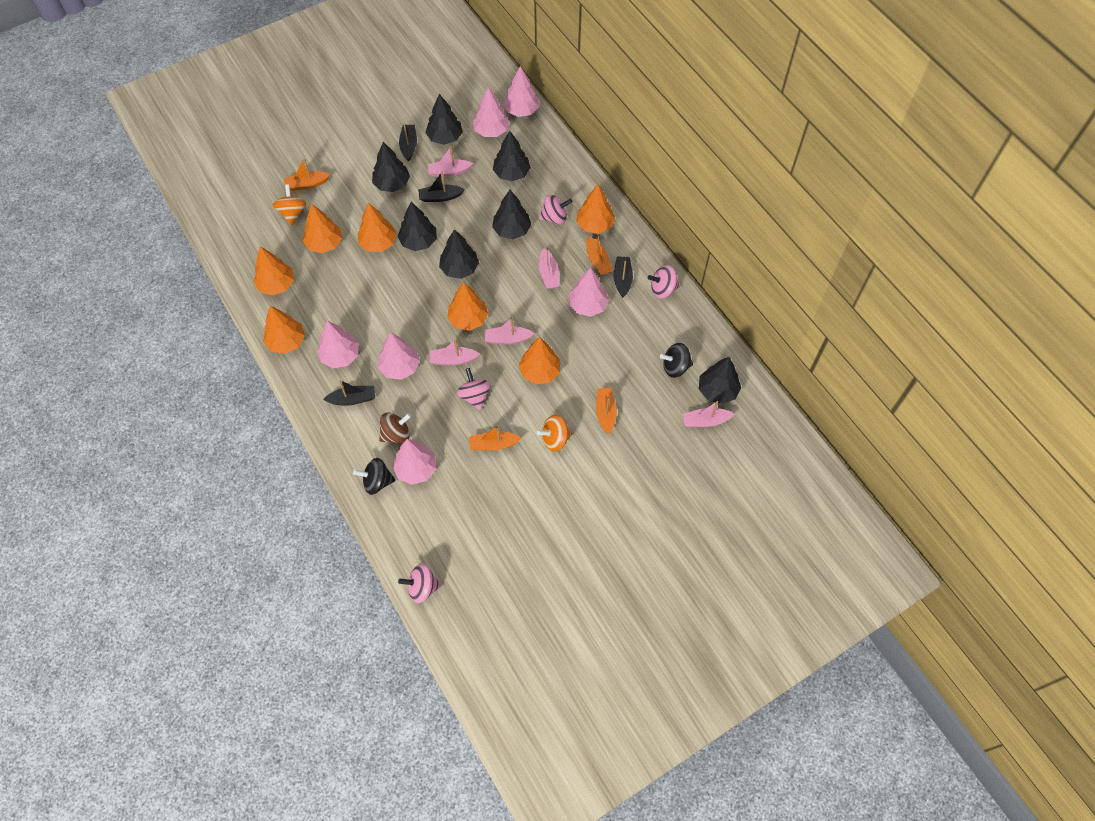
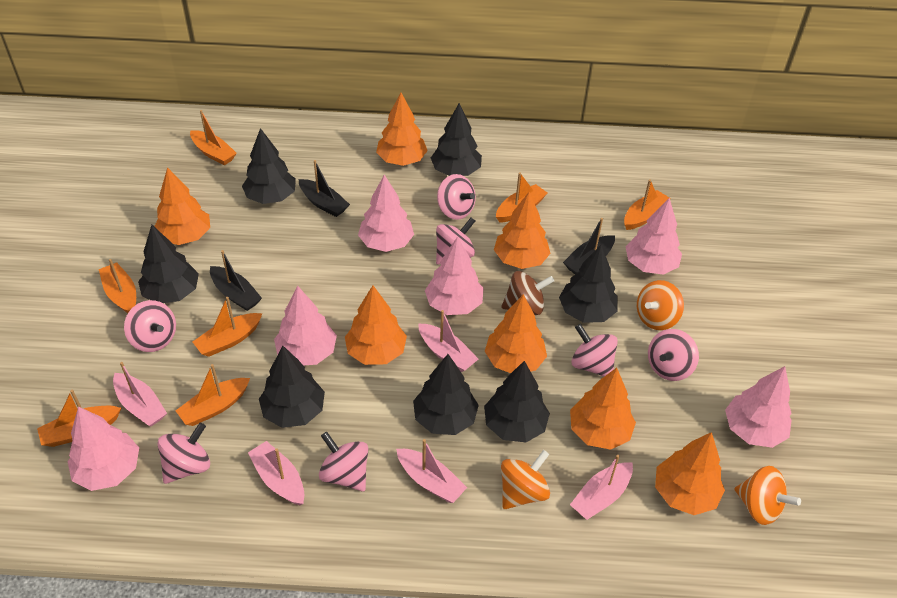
black boat: [323,380,375,406] [399,124,417,162] [418,172,465,202] [614,257,633,298] = 4 -> [210,250,262,311] [299,160,350,217] [563,218,615,274] = 3
black spinning top: [353,458,396,495] [660,343,693,378] = 2 -> none = 0
orange boat: [284,158,330,191] [469,425,522,451] [586,233,613,275] [596,388,617,435] = 4 -> [37,390,121,447] [99,259,136,313] [175,364,250,426] [190,110,237,165] [193,297,263,357] [496,172,547,223] [624,179,671,230] = 7
orange spinning top: [273,184,306,225] [537,415,573,452] = 2 -> [501,450,550,509] [637,280,684,330] [735,466,801,525] = 3
pink spinning top: [398,564,442,603] [457,368,491,410] [539,194,573,224] [648,265,680,298] = 4 -> [124,300,176,352] [157,423,210,484] [319,432,369,492] [436,217,475,265] [437,174,476,220] [571,324,618,377] [648,329,699,381] = 7

